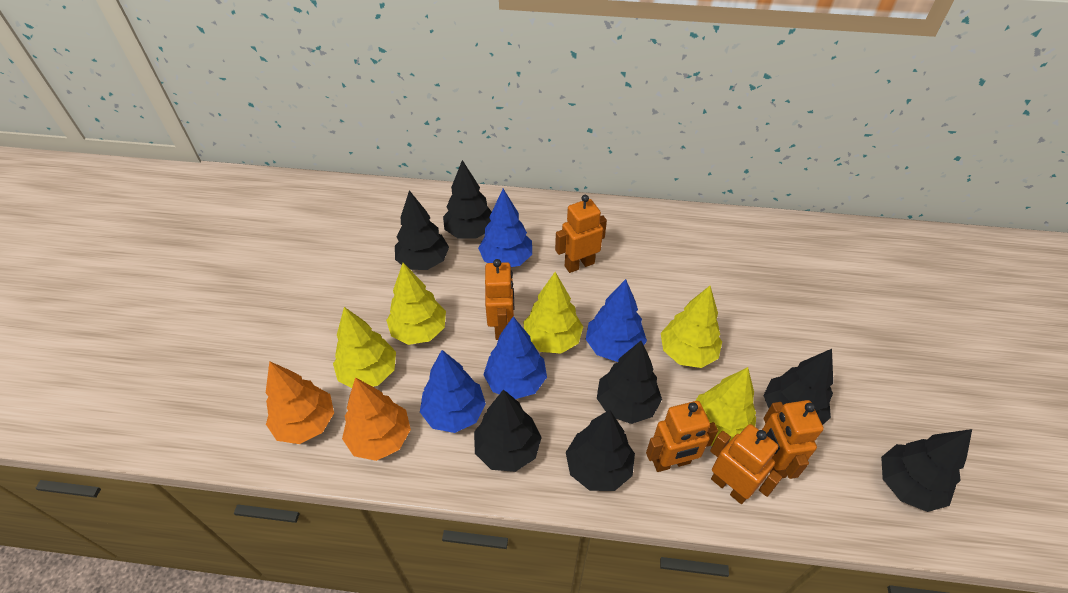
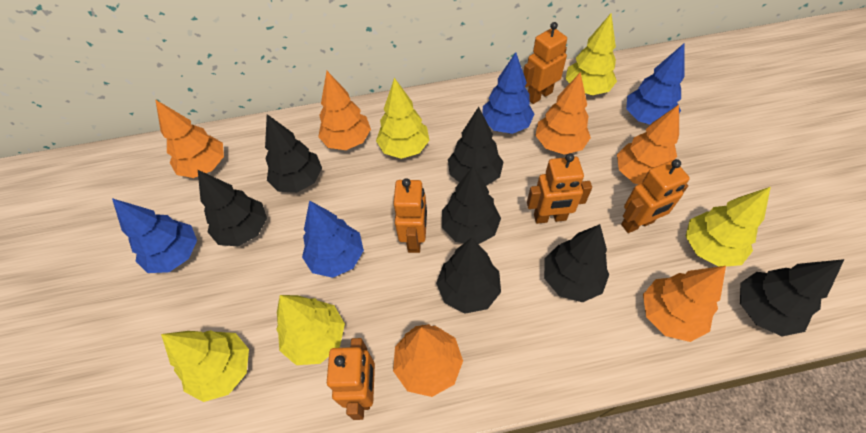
orange tree: [266,361,334,444] [342,378,411,461] = 2 -> [155,99,224,178] [318,71,371,150] [393,324,463,397] [535,72,591,155] [617,105,679,184] [643,266,726,342] = 6

